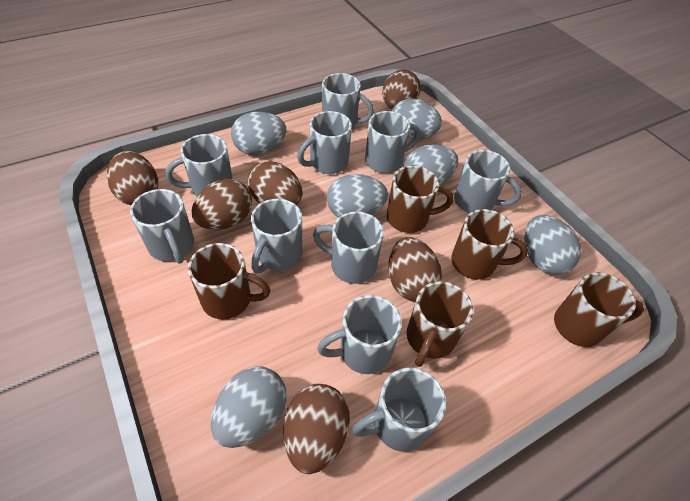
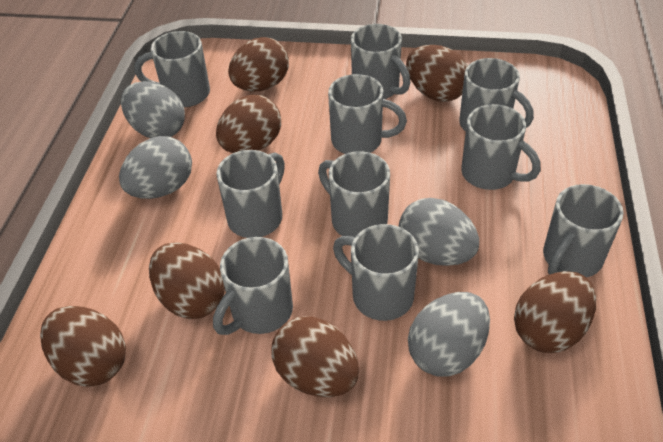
brown egg: [107,151,158,205] [192,179,252,230] [248,161,303,205] [283,384,350,474] [382,69,421,109] [388,237,442,302] = 6 -> [40,306,126,387] [149,242,225,319] [216,95,281,153] [228,37,289,91] [272,316,359,397] [406,45,468,102] [514,271,596,353] = 7
brown mug: [188,243,271,320] [387,166,454,233] [407,281,473,367] [451,209,528,280] [554,272,644,347] = 5 -> none = 0
grey egg: [211,367,287,448] [231,112,286,155] [327,174,388,218] [392,98,442,139] [403,144,458,185] [524,215,581,275] = 6 -> [119,136,192,199] [121,81,185,138] [398,198,479,266] [408,292,490,377] = 4

